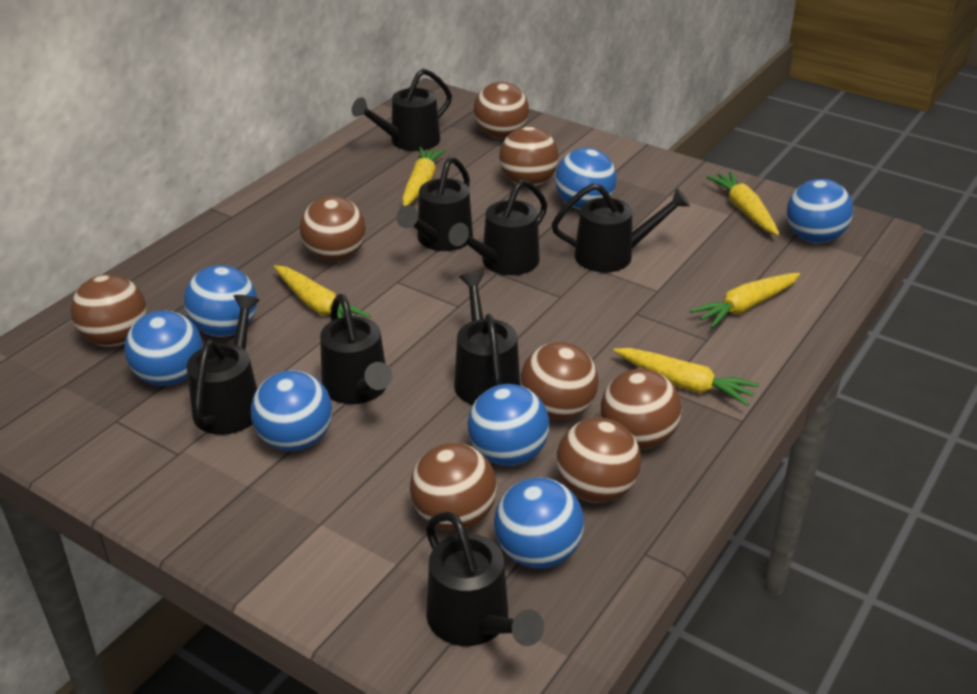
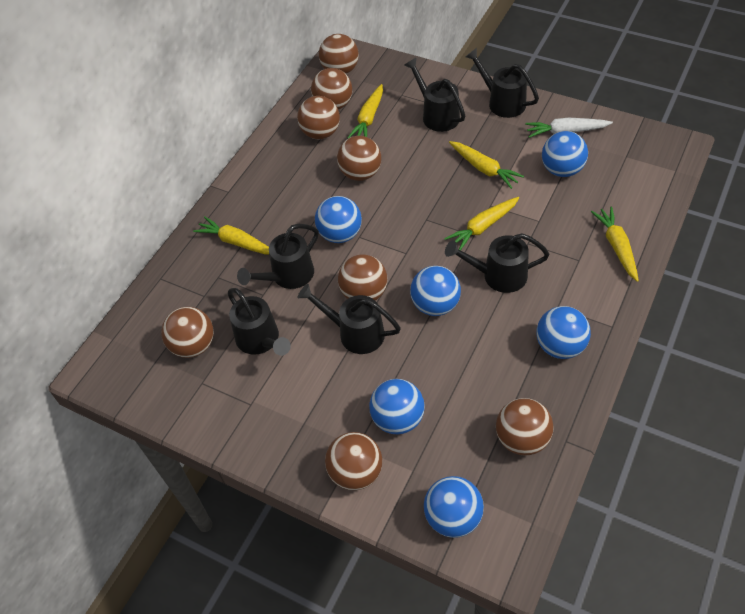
black watering can: [187,295,260,435] [320,294,392,404] [351,68,452,151] [397,157,473,251] [426,512,544,646] [449,179,547,275] [454,272,520,405] [552,183,690,272] = 8 -> [228,288,291,356] [237,224,319,289] [297,284,401,354] [404,58,465,132] [445,233,550,293] [465,48,539,118] = 6
blue ball: [124,311,203,386] [184,265,257,337] [251,370,332,451] [468,384,549,466] [494,477,584,569] [555,148,617,209] [787,179,853,243] = 7 -> [315,196,362,243] [369,379,425,434] [410,266,461,316] [424,476,484,538] [536,306,591,359] [542,131,588,177] = 6
white carrot: none = 0 -> [525,117,613,138] = 1

